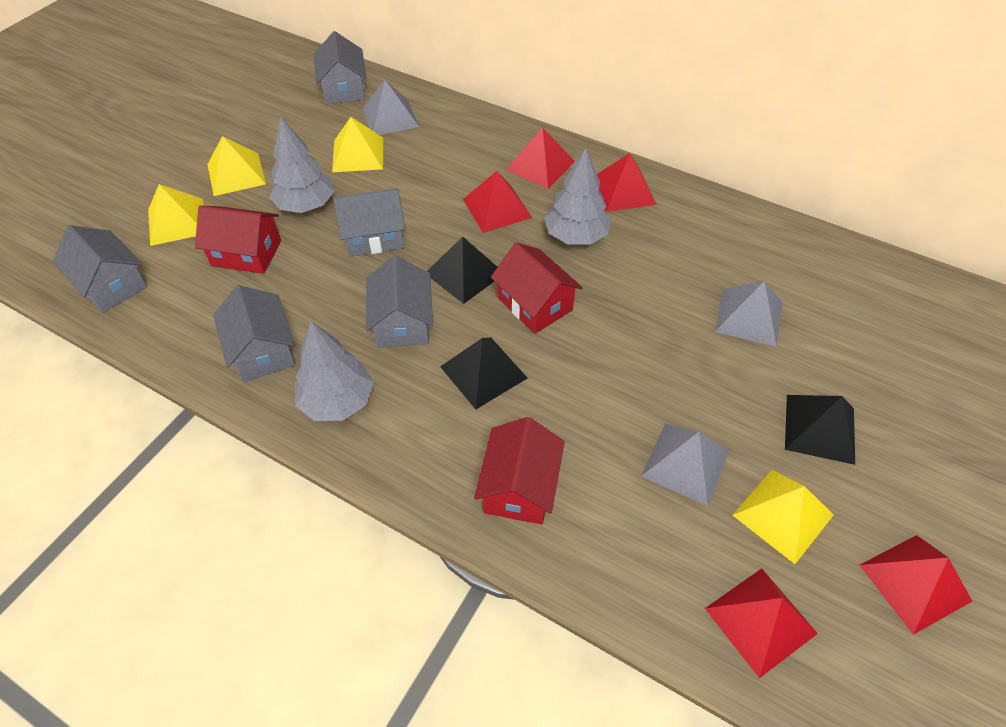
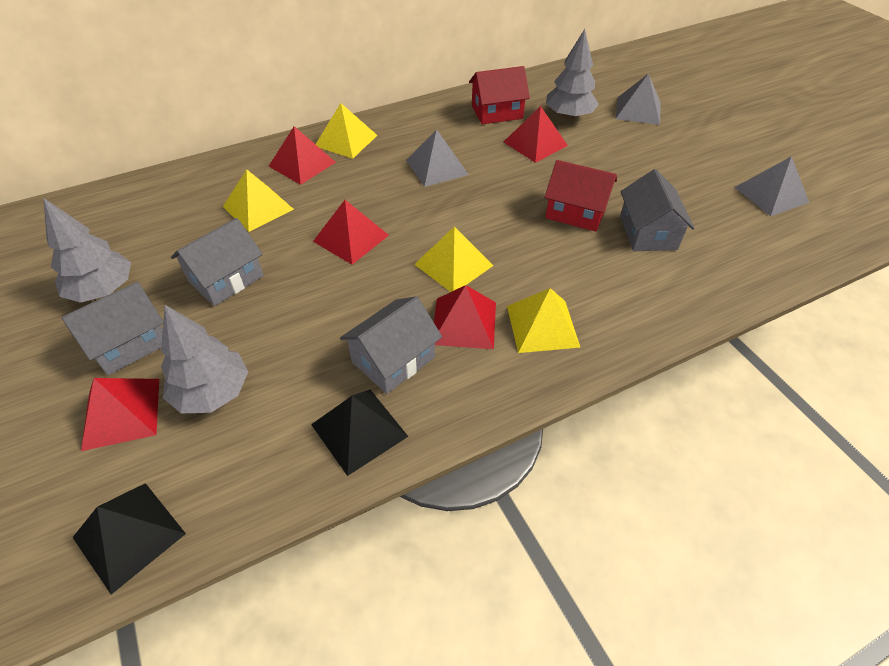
black pyramid: [427,236,497,304] [440,338,527,409] [785,395,855,465] = 3 -> [72,483,186,595] [311,390,409,476] = 2
grey house: [52,225,147,313] [213,285,296,382] [314,31,366,104] [333,188,405,257] [366,256,433,348] = 5 -> [62,282,163,375] [171,218,264,306] [340,296,442,394] [620,169,695,251] = 4
red house: [195,206,281,274] [474,417,565,525] [491,242,583,334] = 3 -> [469,66,530,125] [545,160,617,232] = 2

